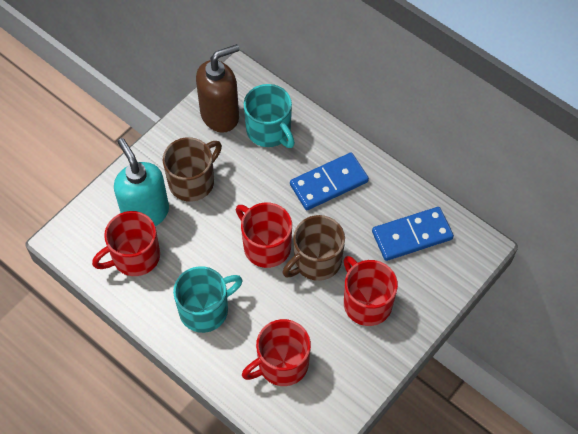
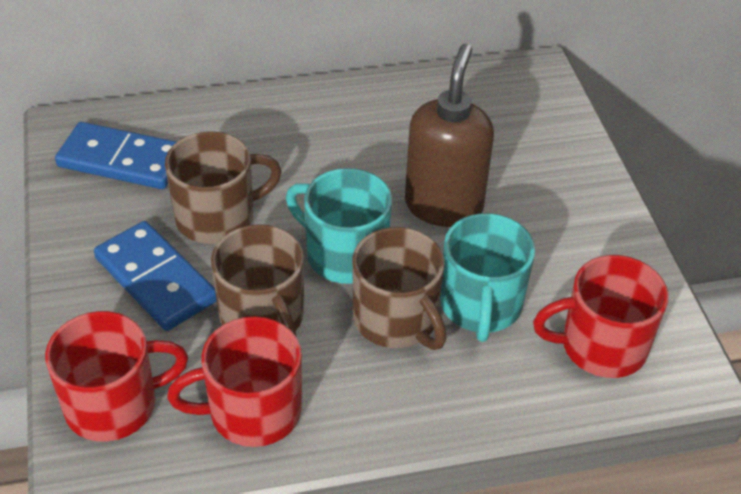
brown mug: [163,137,222,202] [283,215,345,281] = 2 -> [165,131,282,244] [211,224,304,337] [352,227,447,350] = 3
red mug: [92,211,160,276] [236,202,292,268] [242,319,311,386] [344,256,398,326] = 4 -> [45,311,188,442] [167,316,302,447] [533,255,669,378] = 3
turquoise soap dispenser: [114,138,169,226] = 1 -> none = 0

